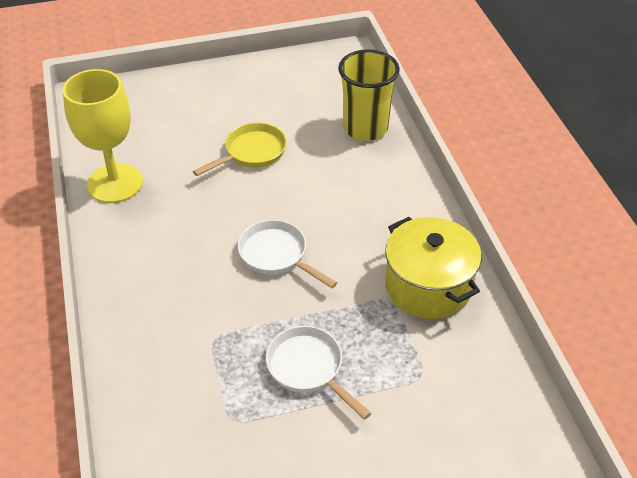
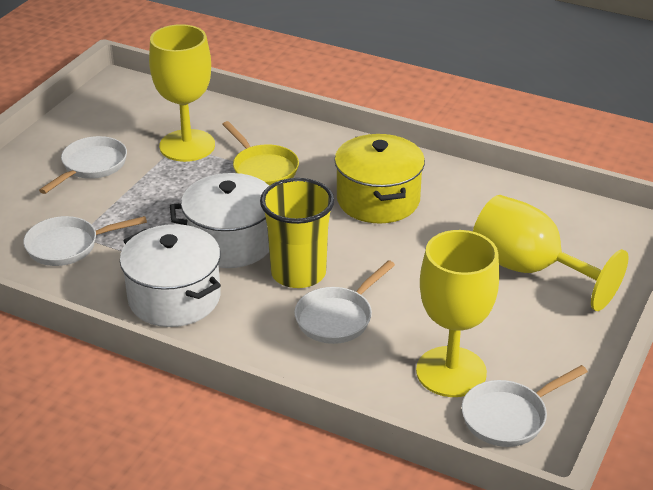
white pan: [238,220,337,288] [266,326,371,420] = 2 -> [23,216,147,266] [39,136,127,194] [294,260,395,344] [462,365,588,447] = 4
white pot: none = 0 -> [120,224,221,327] [170,173,269,268] = 2
yellow goblet: [62,69,143,203] = 1 -> [149,24,215,162] [416,230,499,397] [473,195,629,311] = 3

